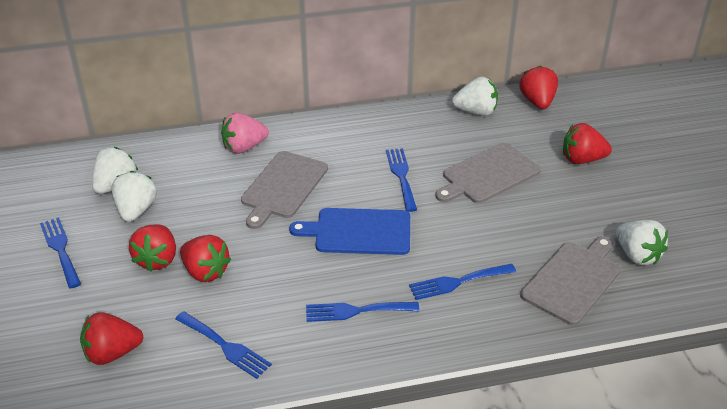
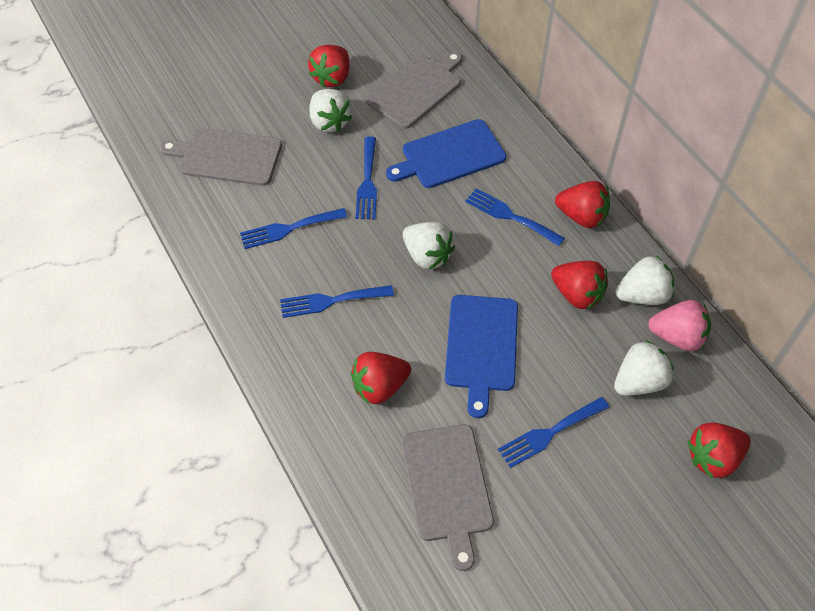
blue cutting board: [289,208,410,255] = 1 -> [386,119,506,188] [445,295,518,418] = 2

